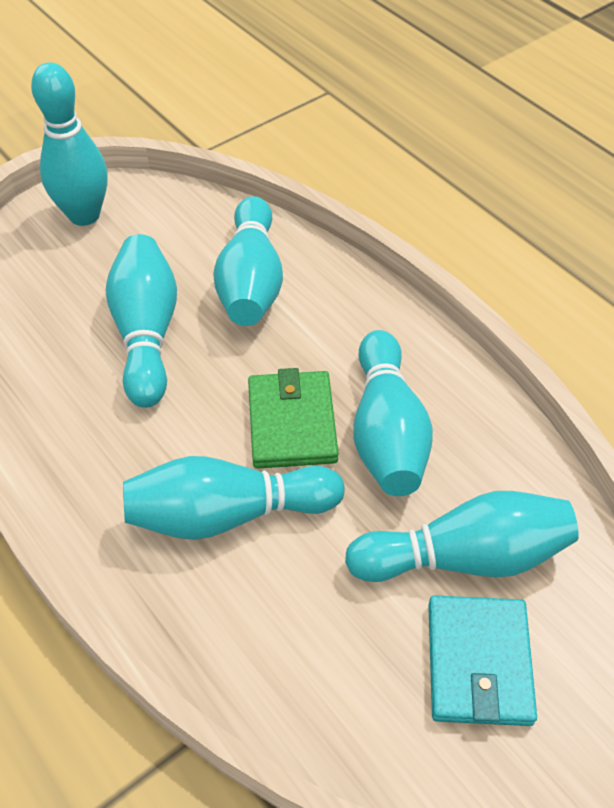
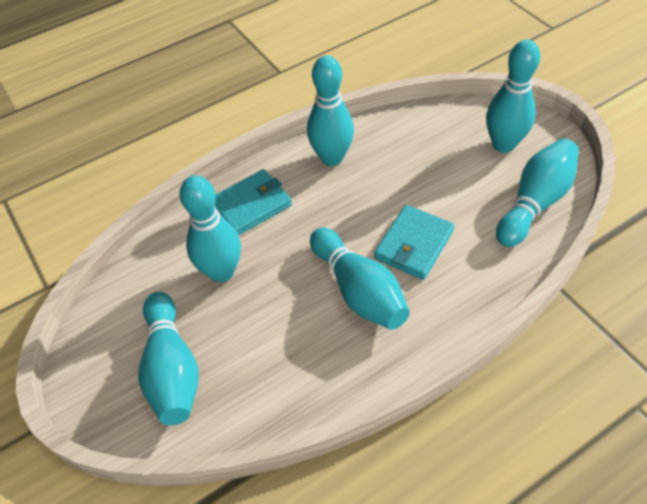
green wallet: [248,368,339,469] = 1 -> none = 0
turquoise wallet: [428,595,537,726] = 1 -> [215,169,292,236] [374,205,454,280] = 2

